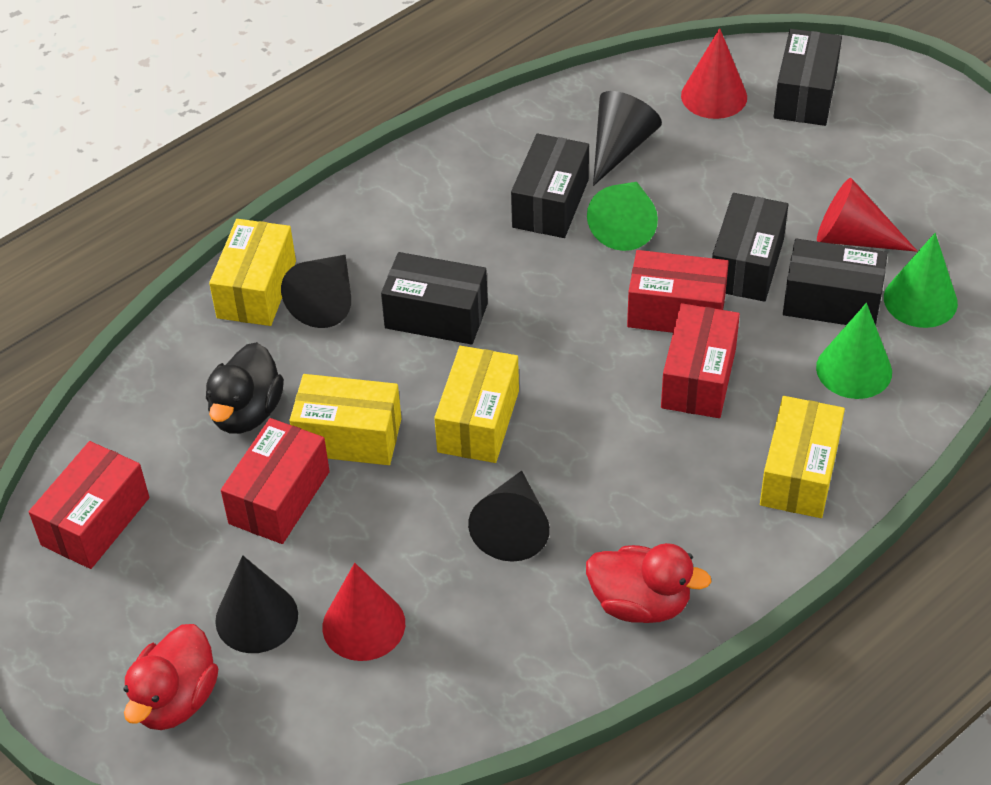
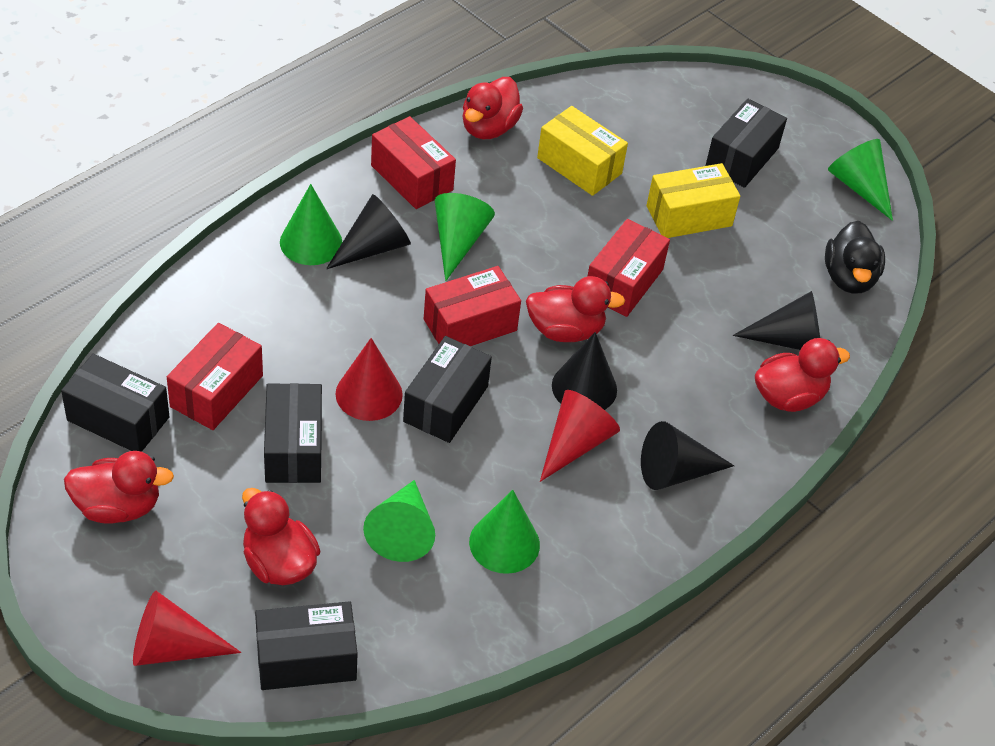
green cone: [587,182,658,251] [816,303,892,399] [884,233,958,328] = 3 -> [280,184,342,265] [363,480,435,562] [435,193,495,281] [469,490,540,574] [828,139,893,221] = 5
red duck: [124,624,218,730] [586,543,711,623] = 2 -> [64,451,174,524] [242,488,320,585] [463,77,523,139] [526,276,625,342] [755,338,850,412] = 5
yellow box: [209,219,296,326] [289,374,401,465] [434,346,519,463] [760,396,845,518] = 4 -> [537,106,628,196] [647,163,740,238] = 2

